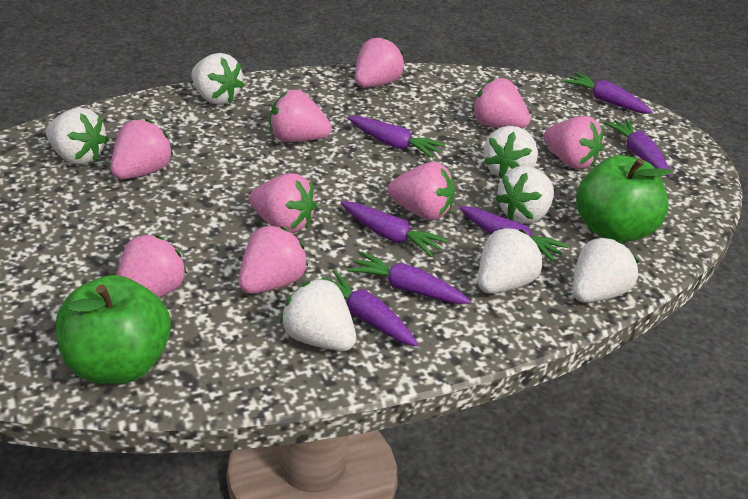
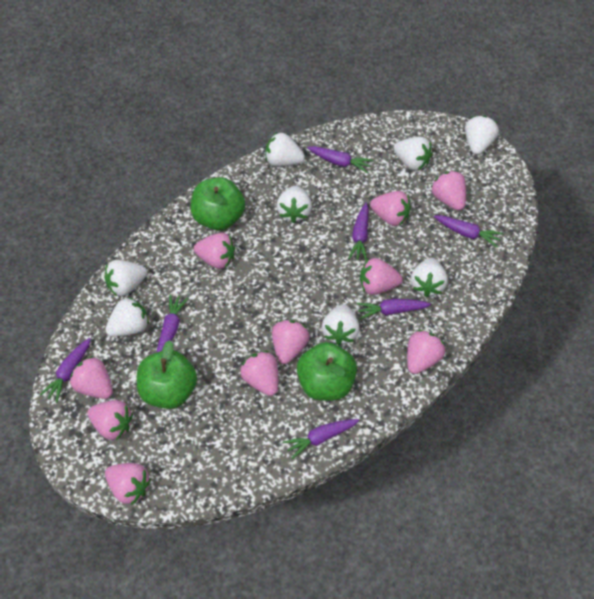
green apple: [56,275,171,384] [576,155,672,243] = 2 -> [137,340,197,409] [191,177,245,230] [297,342,357,401] = 3
pink strawberry: [111,119,173,179] [117,235,187,297] [239,225,308,294] [249,173,317,233] [270,90,332,142] [355,37,404,87] [388,162,455,220] [472,78,531,128] [543,116,604,169] = 9 -> [70,356,113,399] [88,400,133,440] [105,463,151,505] [194,233,235,269] [240,351,278,396] [272,320,310,364] [360,258,403,295] [370,191,411,226] [407,330,445,374] [431,170,466,210] = 10
white strawberry: [46,108,108,165] [191,53,244,105] [280,278,356,351] [478,228,543,294] [483,126,538,179] [495,166,554,223] [573,237,639,303] = 7 -> [105,260,147,296] [106,297,149,337] [265,133,305,166] [277,186,312,223] [322,304,360,345] [394,137,433,171] [411,258,448,297] [465,116,499,155] = 8

